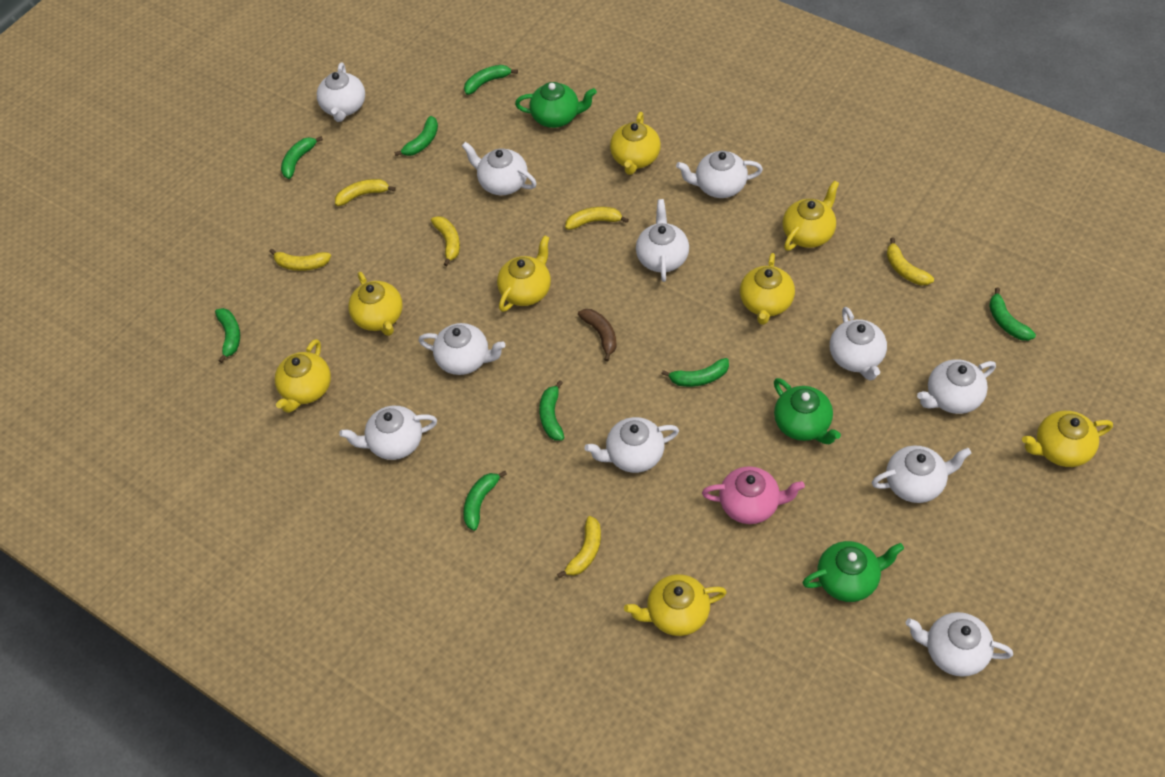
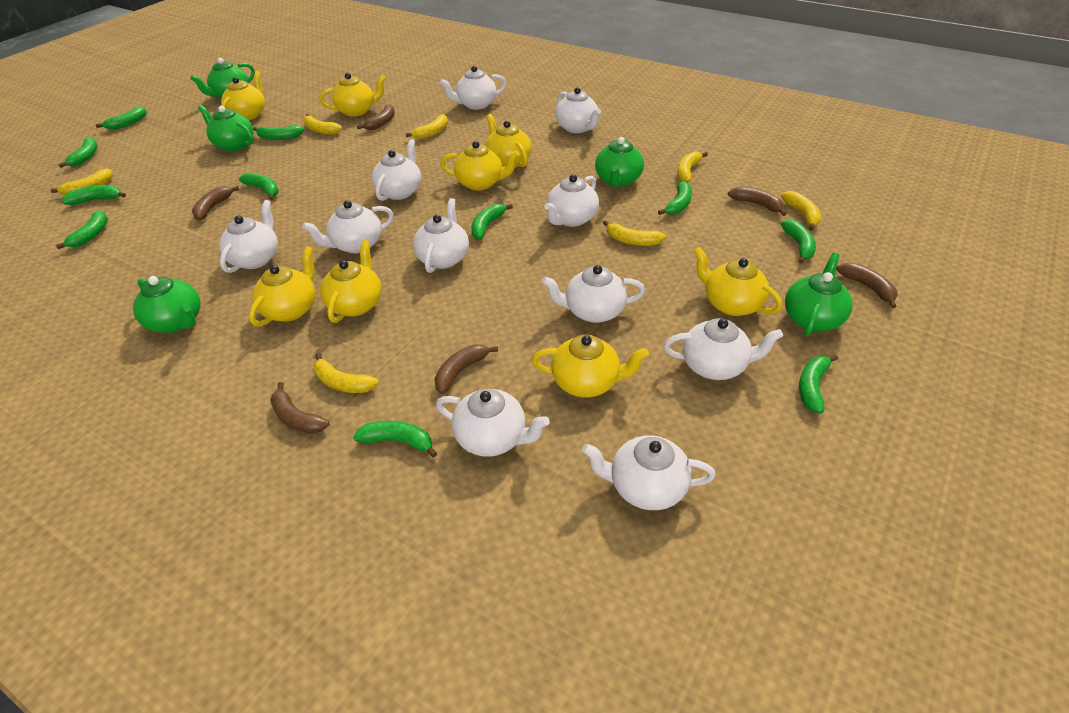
brown banana: [578,309,617,361] = 1 -> [192,186,239,221] [270,382,330,434] [357,104,395,130] [435,344,498,394] [728,186,787,216] [836,263,898,308] = 6
green banana: [215,308,240,363] [281,136,323,179] [394,116,438,156] [464,65,518,95] [464,471,507,531] [539,380,564,441] [662,358,729,387] [989,288,1036,341] = 8 -> [56,210,108,249] [58,137,98,168] [62,185,126,205] [96,106,147,130] [239,173,279,200] [253,125,304,140] [353,421,437,458] [471,204,513,240] [658,181,692,215] [781,219,816,264] [799,355,838,414] = 11
green teapot: [515,82,597,128] [774,378,841,444] [802,541,904,602] = 3 -> [133,276,201,333] [190,58,255,98] [198,105,254,151] [595,137,644,187] [785,253,853,336] = 5
pink teapot: [702,466,805,524] = 1 -> none = 0
yellow banana: [269,249,331,271] [335,179,396,206] [431,216,460,266] [557,516,601,578] [565,207,629,230] [887,238,934,285] = 6 -> [51,169,113,195] [303,114,342,134] [314,353,378,393] [405,114,448,139] [603,220,666,246] [677,151,708,182] [781,191,821,231] = 7

